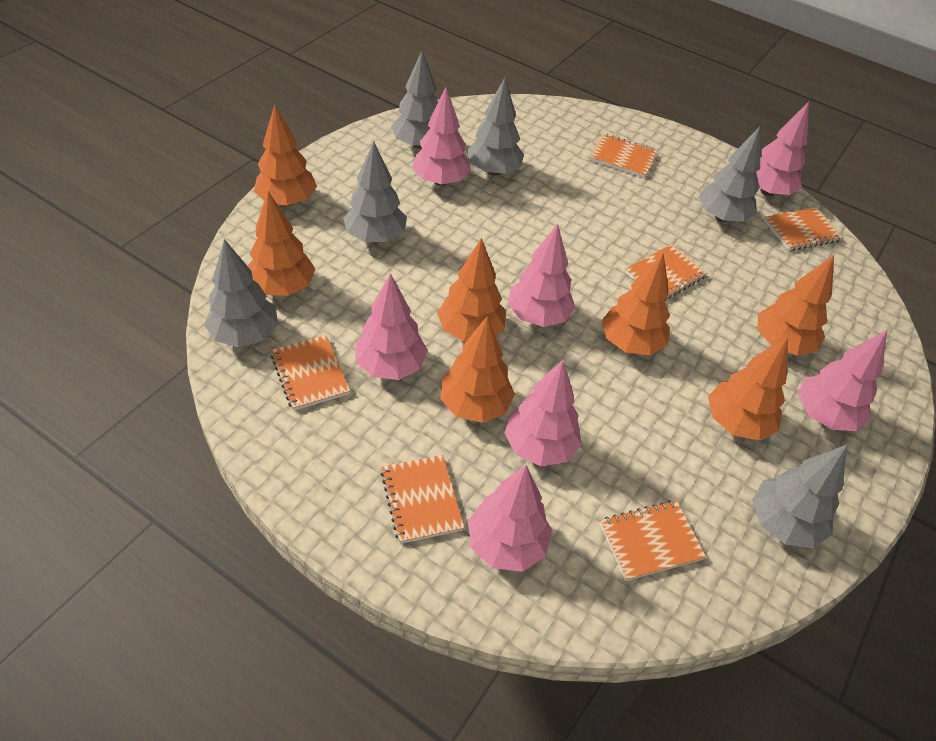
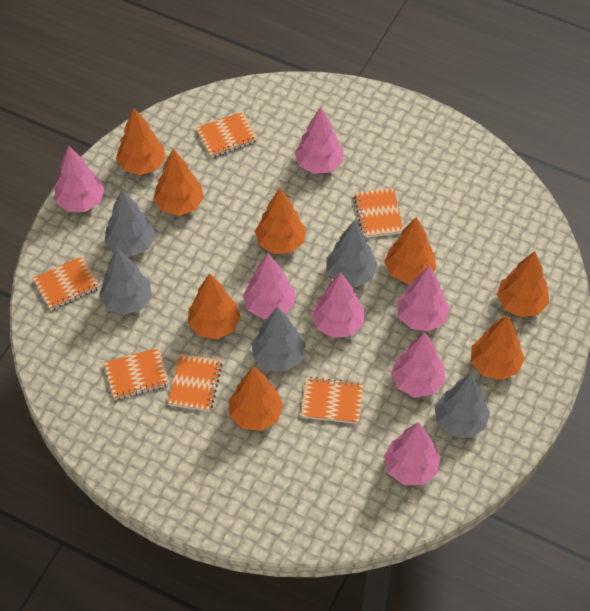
grey tree: [204,239,278,347] [343,141,407,242] [391,51,438,149] [467,78,524,176] [699,127,760,222] [752,445,847,548] = 6 -> [99,248,152,315] [105,190,156,256] [252,306,305,371] [326,221,378,287] [435,374,490,438] = 5
orange tree: [247,191,315,296] [254,104,317,206] [437,238,506,342] [440,316,515,423] [601,253,670,355] [708,337,788,441] [758,255,834,356] = 7 -> [116,108,165,175] [153,149,204,216] [188,273,241,339] [229,366,284,431] [255,188,306,254] [384,217,436,284] [471,314,525,380] [497,251,549,317] = 8

